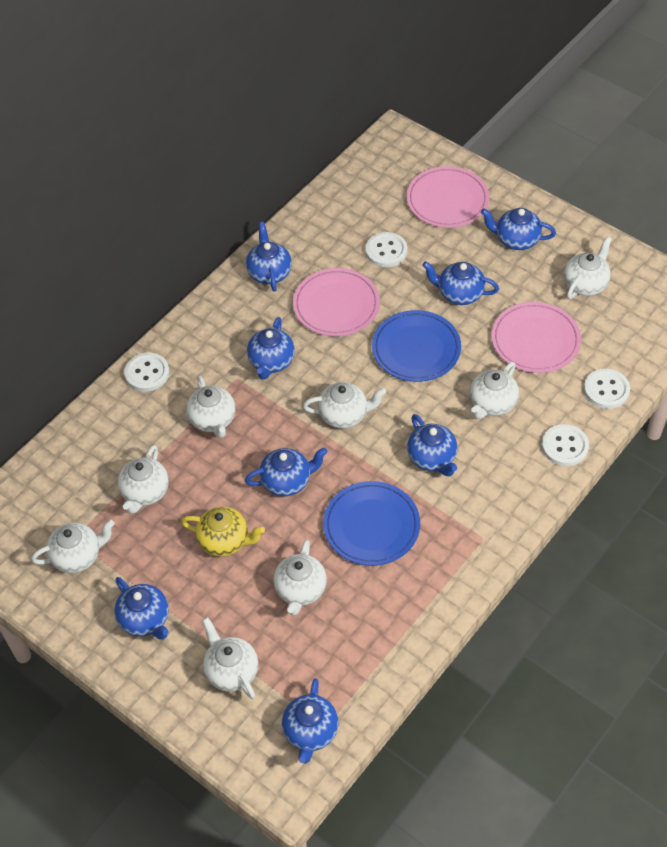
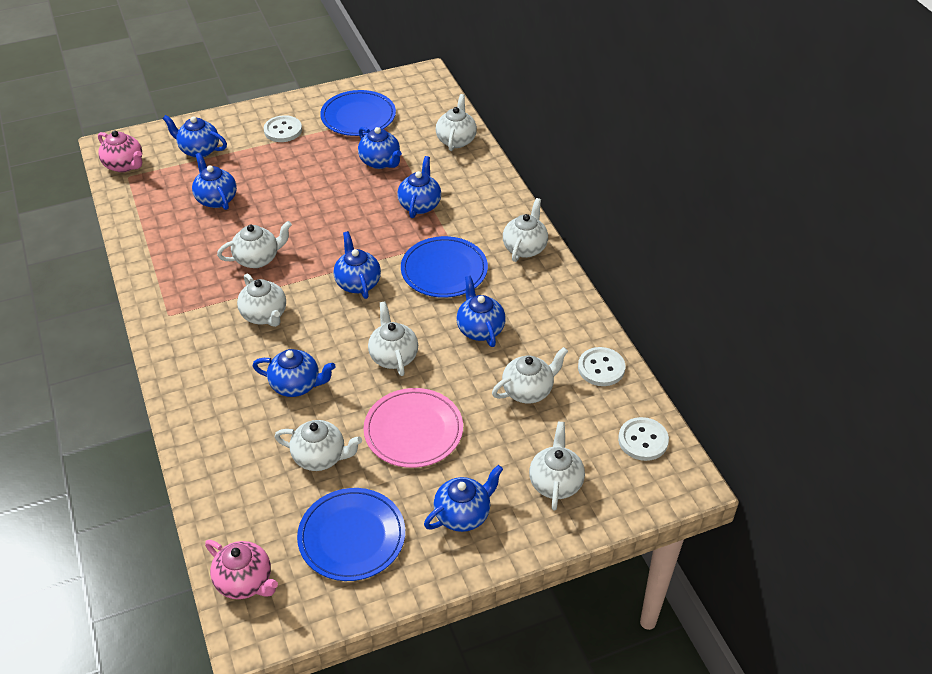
blue plate: [323,481,420,566] [372,310,461,382] = 2 -> [297,488,405,581] [320,90,396,136] [401,236,488,298] = 3
pink plate: [293,268,380,336] [406,166,489,228] [491,302,581,373] = 3 -> [364,388,463,468] = 1
pink teapot: none = 0 -> [98,131,142,172] [205,540,278,599] = 2
white button: [124,353,169,392] [365,232,408,267] [542,424,589,466] [584,369,630,409] = 4 -> [264,115,302,142] [578,347,625,386] [618,417,669,461] = 3
yellow teapot: [181,507,265,557] = 1 -> none = 0

